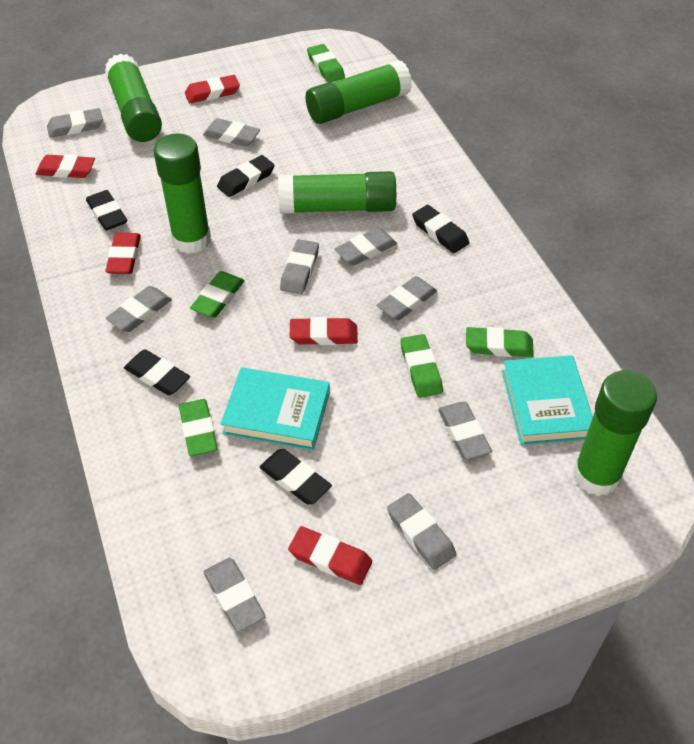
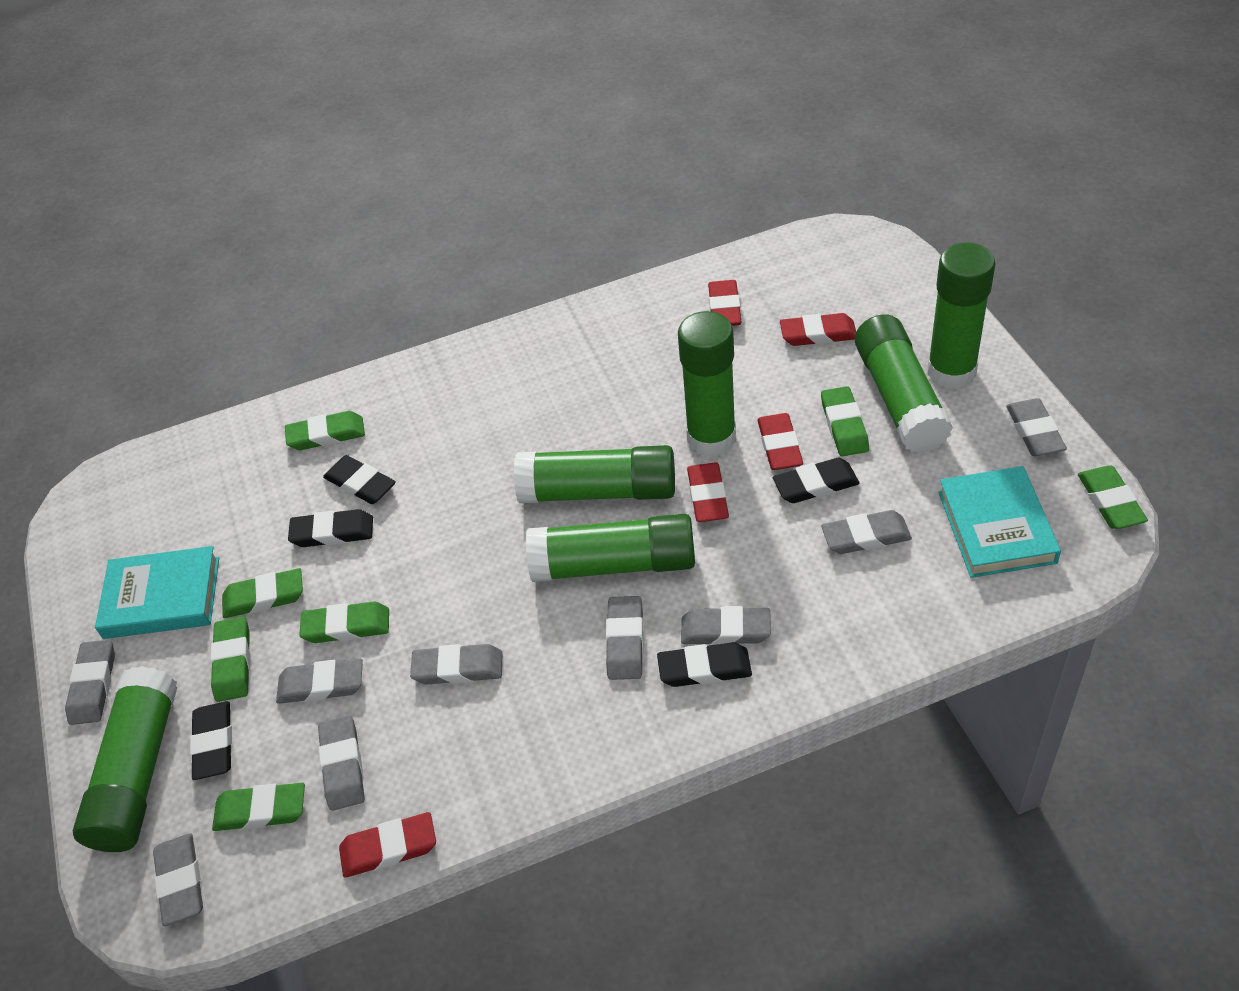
green eraser: [179,399,217,456] [190,271,245,318] [307,44,345,82] [401,334,443,398] [466,327,534,357] = 5 -> [210,617,250,702] [212,783,305,831] [222,568,303,618] [285,411,365,450] [299,601,389,643] [821,386,869,456] [1078,466,1148,529] = 7
green glue stick: [105,54,162,142] [154,133,211,254] [278,171,396,214] [305,60,412,124] [573,370,657,496] = 5 -> [73,666,177,852] [514,445,675,503] [526,514,695,582] [678,311,736,457] [855,314,953,454] [927,243,995,389] = 6

